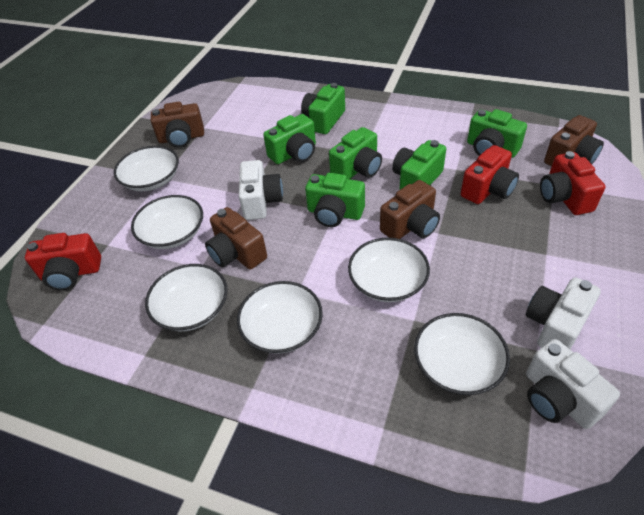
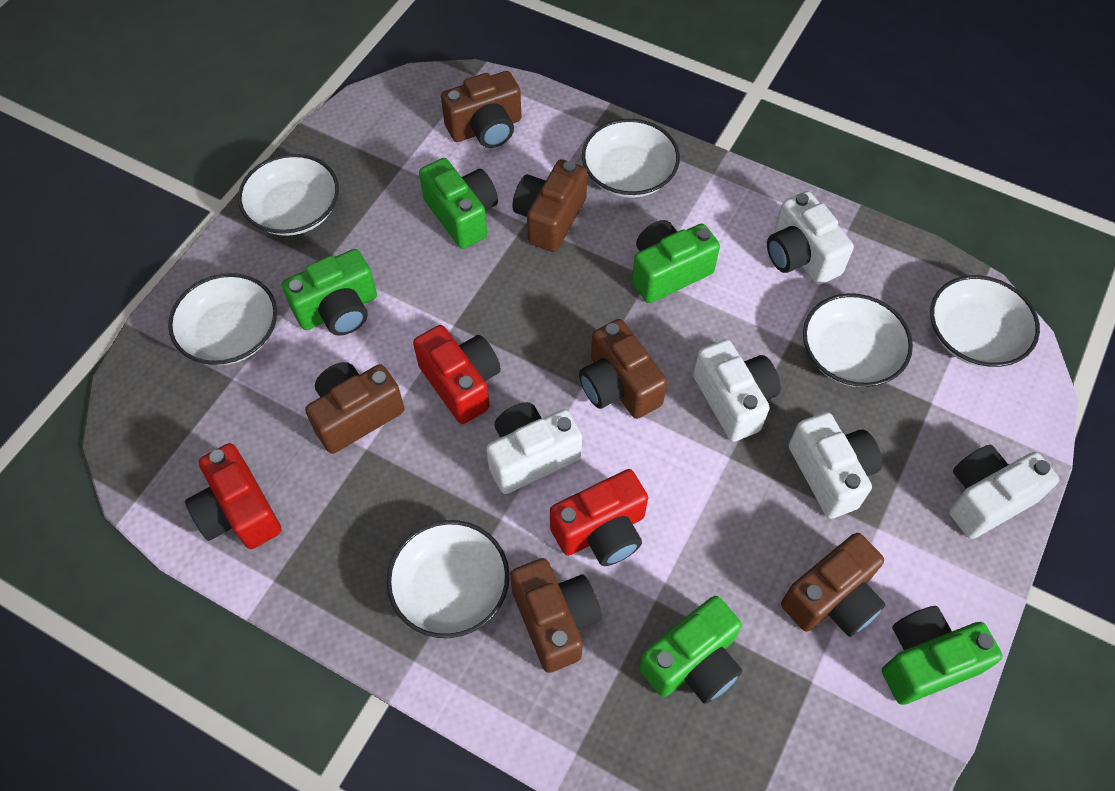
brown camera: [151,102,204,148] [205,207,267,269] [380,180,440,239] [544,115,604,166] = 4 -> [305,362,405,454] [441,71,522,148] [510,558,602,673] [512,159,587,252] [579,319,667,419] [781,533,885,637] = 6
green camera: [263,114,316,164] [301,83,345,134] [305,173,365,227] [329,127,382,179] [392,140,446,190] [467,109,527,158] = 6 -> [282,249,377,336] [419,158,498,249] [632,220,720,303] [639,596,742,704] [882,606,1003,705] = 5
white camera: [239,160,283,220] [525,277,601,349] [526,339,620,429] = 3 -> [486,402,582,494] [693,339,781,442] [767,191,854,285] [789,412,882,519] [949,445,1059,539] = 5

